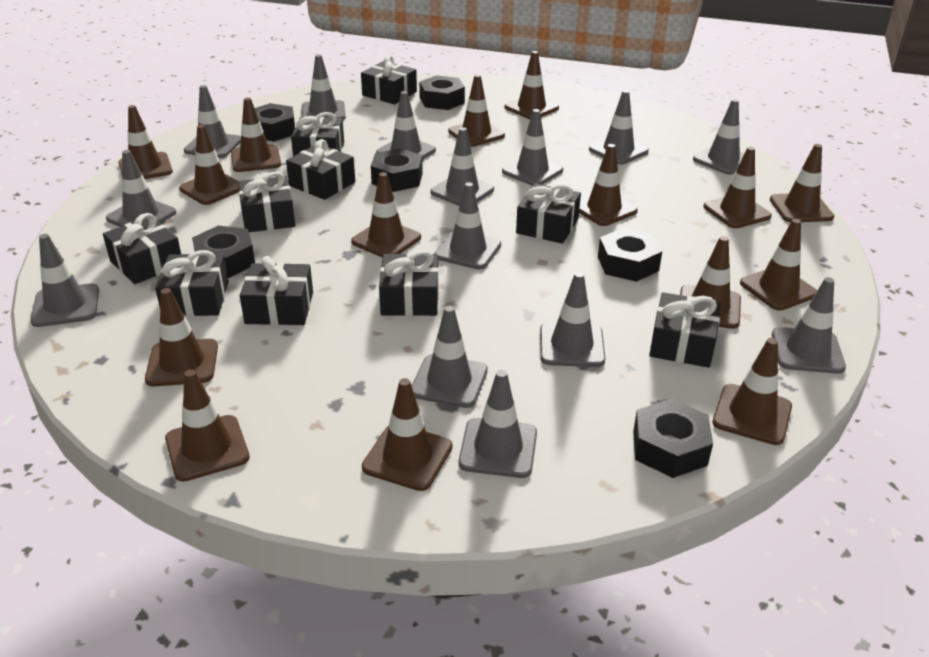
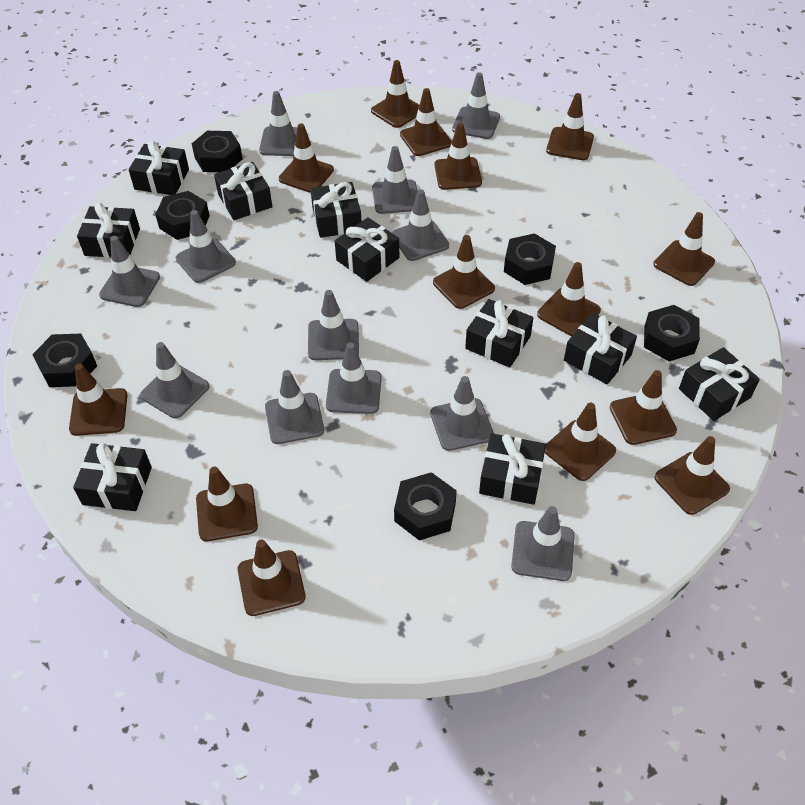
brown traffic cone: [118,105,173,179] [145,288,218,386] [165,369,250,482] [179,125,239,205] [231,98,281,172] [351,172,421,258] [362,378,452,491] [448,75,505,147] [504,51,559,119] [579,144,638,226] [680,236,741,329] [704,147,772,228] [713,338,792,445] [740,219,817,311] [770,144,834,222] = 15 -> [69,364,128,436] [196,467,258,541] [238,540,306,616] [279,124,334,193] [371,60,419,128] [400,88,452,156] [433,235,495,309] [434,123,482,190] [537,262,601,336] [545,402,616,481] [546,93,594,160] [610,370,677,445] [653,212,715,286] [655,436,730,515] = 14
grey traffic cone: [31,234,99,327] [106,150,177,227] [184,85,241,158] [302,55,346,120] [376,91,436,160] [412,306,488,408] [430,127,494,206] [434,182,501,269] [459,370,537,478] [502,109,563,186] [540,272,605,367] [589,90,649,165] [693,99,744,175] [772,277,846,374] = 14 -> [99,236,160,307] [140,342,209,418] [176,210,236,283] [259,91,297,156] [265,370,324,444] [308,290,359,360] [326,342,382,414] [372,146,417,214] [392,189,449,261] [430,376,494,451] [452,72,500,139] [511,506,575,581] = 12

